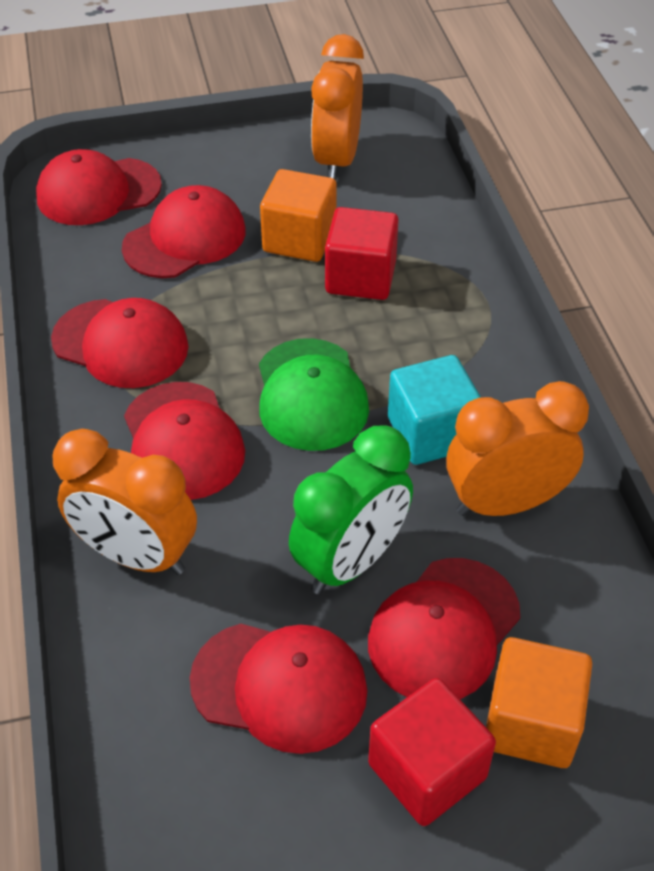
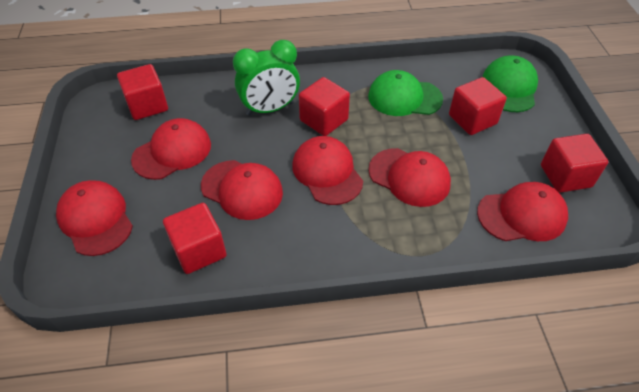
green cap: [259,338,369,451] = 1 -> [368,70,443,116] [483,55,538,112] = 2
orange clock: [52,429,197,575] [311,34,364,180] [446,381,589,516] = 3 -> none = 0
orange cube: [260,169,337,262] [486,637,592,768] = 2 -> none = 0
red cube: [325,207,399,300] [368,678,496,826] = 2 -> [117,64,168,120] [163,203,227,274] [299,77,350,136] [449,77,507,135] [541,134,608,193] = 5
turquoise cube: [388,355,481,465] = 1 -> none = 0

